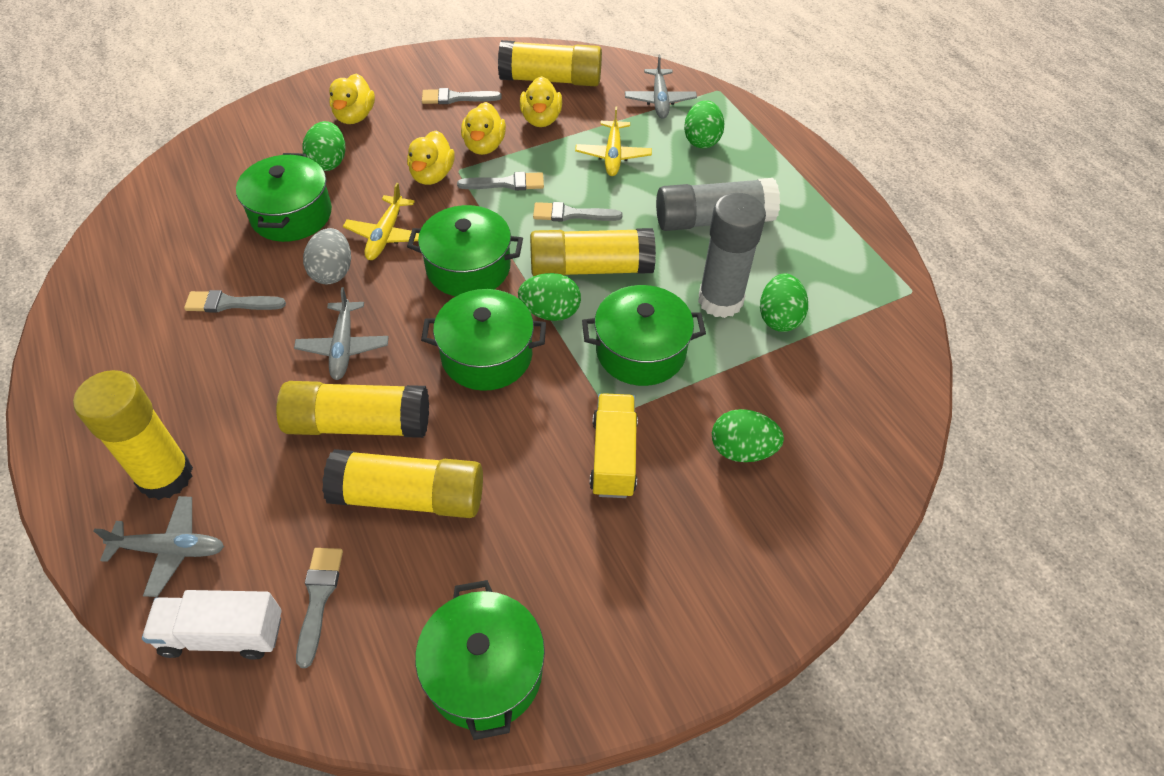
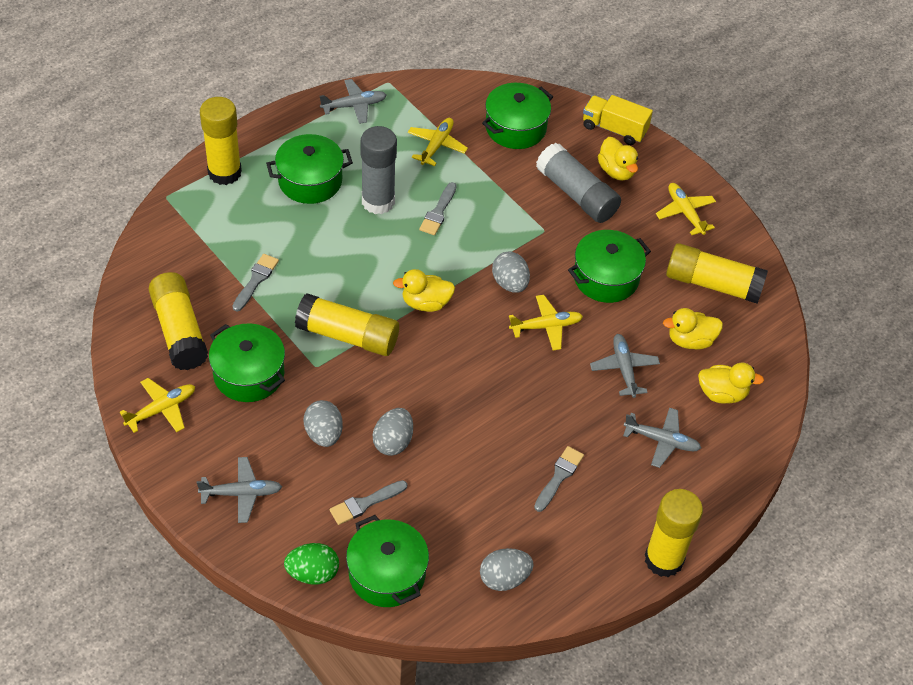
green egg: [302,121,346,171] [518,273,581,321] [684,100,724,148] [712,409,784,462] [760,273,808,332] = 5 -> [284,543,339,584] = 1
grey brush: [184,290,286,312] [296,548,343,668] [422,88,502,104] [457,172,544,191] [533,202,622,222] = 5 -> [232,254,279,312] [329,480,407,525] [419,182,457,235] [534,446,584,512] = 4
grey egg: [303,228,351,285] = 1 -> [304,400,343,447] [373,408,413,456] [480,548,534,591] [492,251,530,293] = 4
grey plane: [93,496,224,597] [294,287,389,380] [625,55,697,119] = 3 -> [197,457,282,523] [320,79,386,124] [590,334,660,398] [623,408,701,468] = 4
white truck: [142,590,282,660] = 1 -> none = 0
yellow plane: [343,183,419,260] [575,107,652,176] = 2 -> [120,378,195,433] [408,118,468,166] [509,295,583,350] [656,183,716,235] = 4

